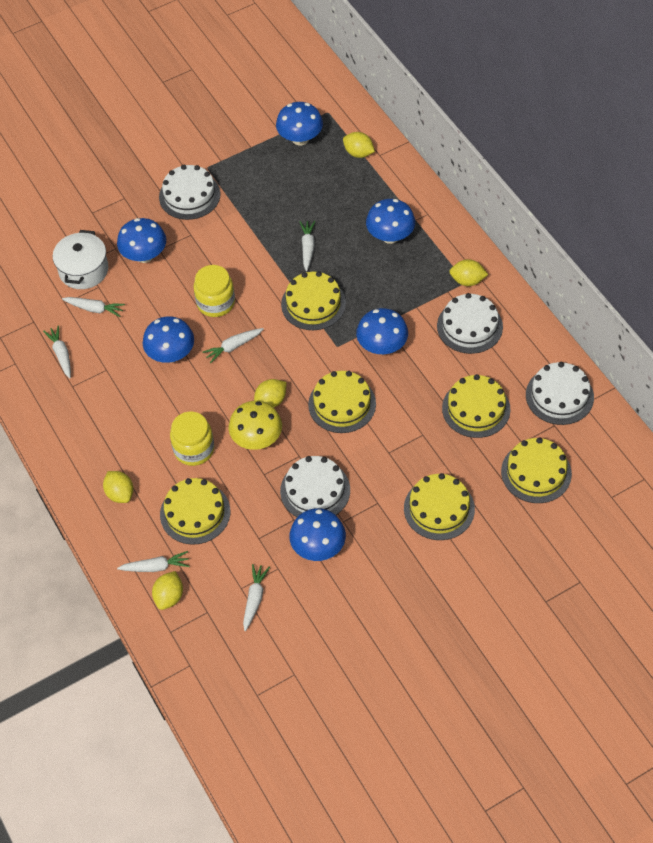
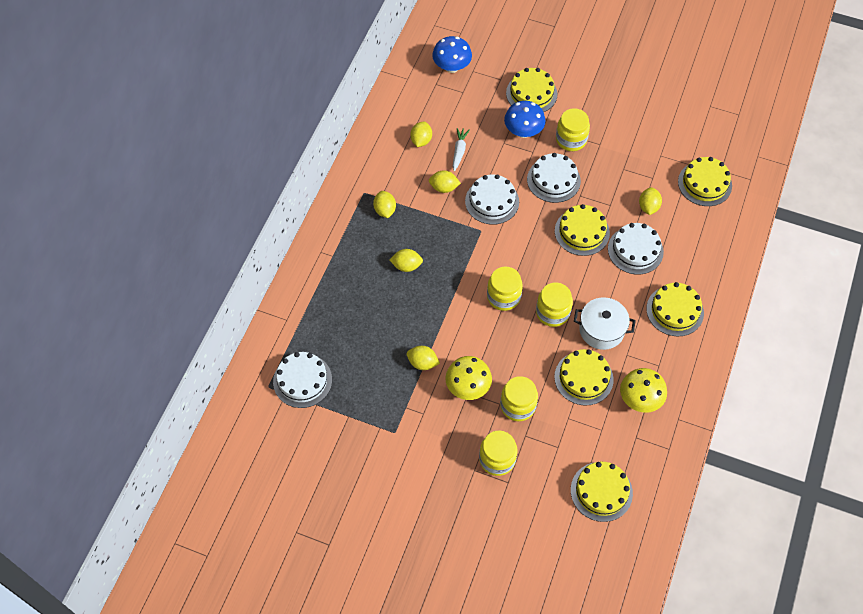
blue mushroom: [117,218,166,263] [143,316,194,363] [276,102,323,145] [289,508,346,561] [356,308,408,355] [366,199,415,244] = 6 -> [432,36,472,73] [504,101,545,138] = 2
white carrot: [43,325,71,378] [62,297,125,317] [117,551,190,572] [202,328,264,364] [243,564,270,631] [300,221,315,271] = 6 -> [453,128,470,171] = 1
yellow jar: [170,411,214,466] [194,265,235,317] = 2 -> [479,430,518,476] [487,267,523,311] [500,376,538,421] [536,282,573,327] [556,108,590,151] = 5
yellow lemon: [103,471,133,503] [152,571,183,610] [254,379,287,408] [343,132,375,158] [449,259,488,286] = 5 -> [373,191,396,218] [390,249,423,272] [407,346,440,370] [410,122,432,147] [429,170,461,193] [639,187,662,215] = 6
yellow mushroom: [228,401,282,450] = 1 -> [445,356,492,400] [620,368,667,413] = 2

